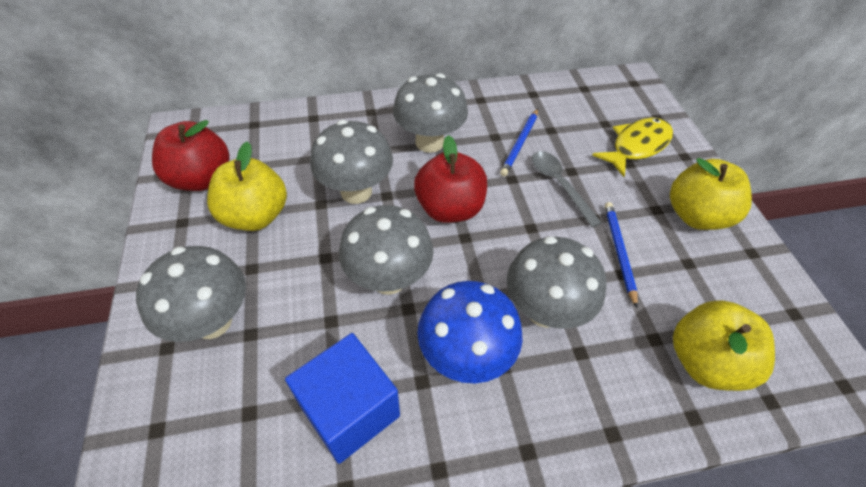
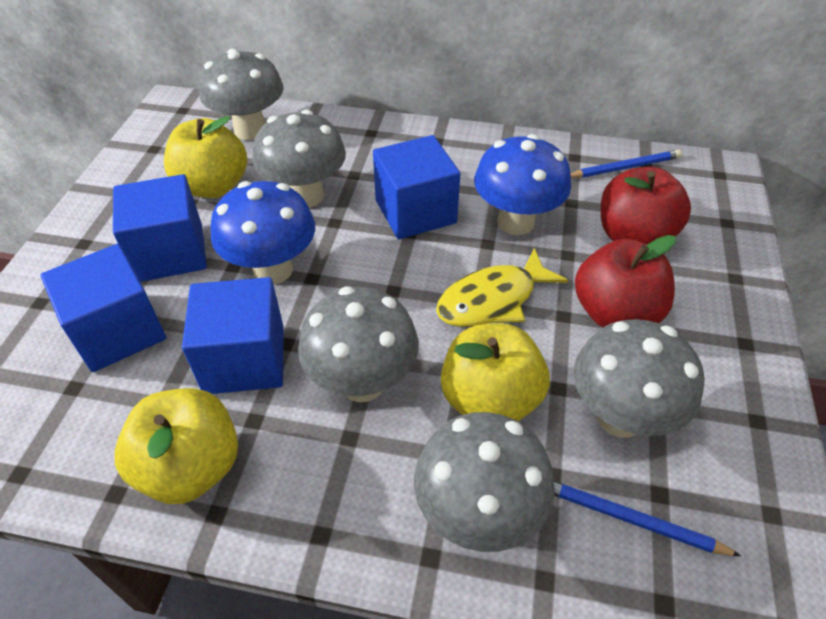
blue cube: [285,333,400,464] = 1 -> [40,244,166,372] [113,174,207,282] [182,277,284,394] [373,135,460,239] = 4
blue mushroom: [417,281,523,383] = 1 -> [211,181,315,285] [474,134,571,235] = 2
grey spoon: [532,151,602,228] = 1 -> none = 0

